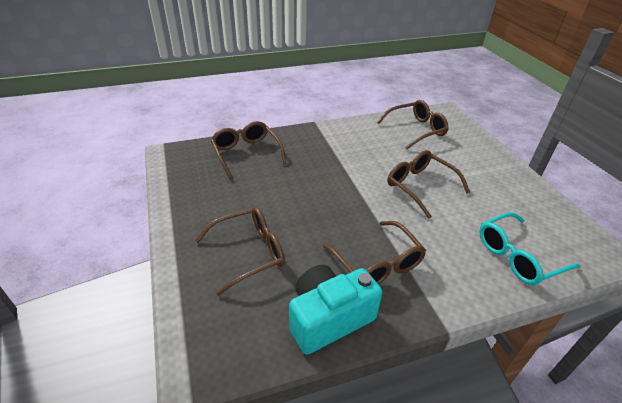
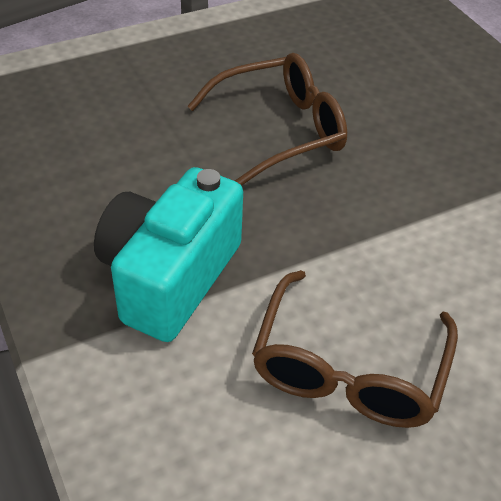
brown glasses: [195,207,285,296] [211,121,287,179] [323,221,426,285] [377,100,448,149] [387,150,470,219] = 5 -> [187,53,347,186] [252,270,458,428] = 2
turquoise glasses: [479,212,581,285] = 1 -> none = 0

